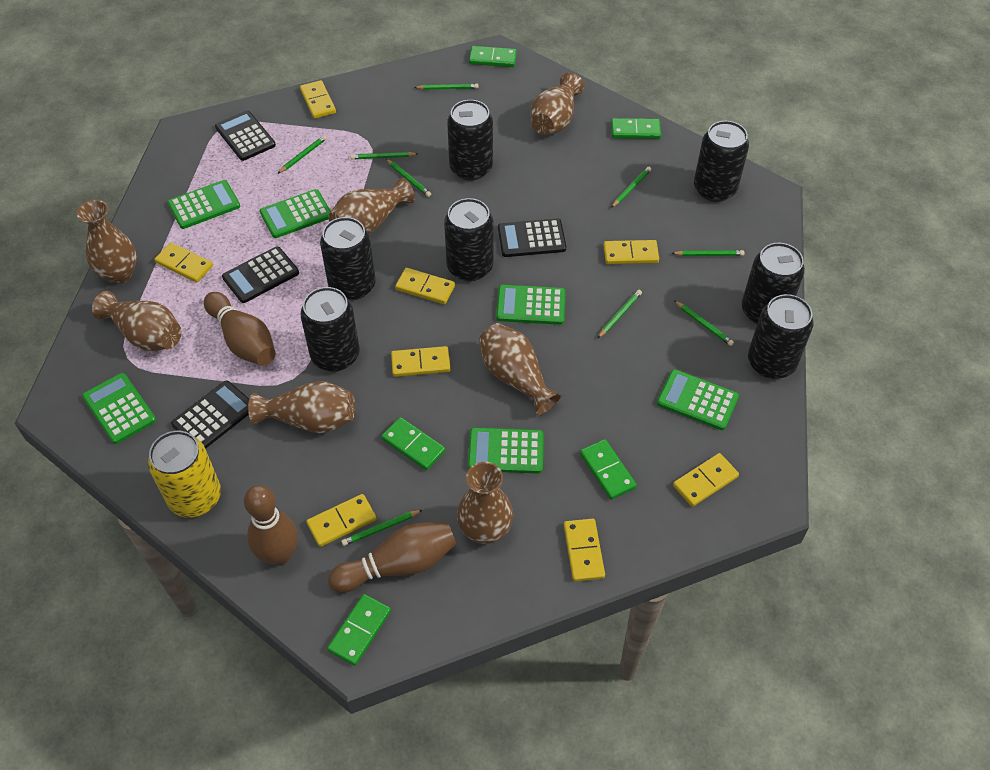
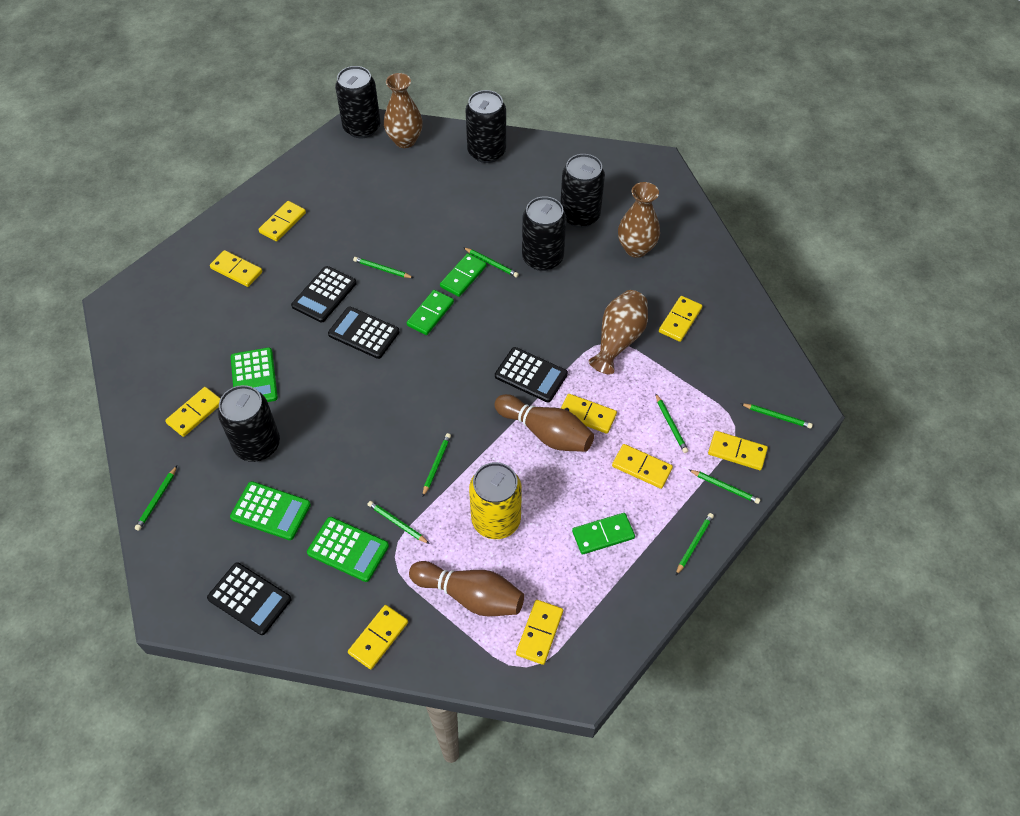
black can: [300,287,360,372] [320,217,376,300] [444,198,494,281] [447,100,493,180] [694,121,749,202] [742,243,805,324] [748,294,814,379] = 7 -> [218,385,280,462] [335,66,380,138] [465,90,506,163] [522,196,566,271] [561,154,605,228] = 5
brown bowling pin: [204,292,276,366] [244,485,298,566] [328,522,457,593] = 3 -> [409,561,524,616] [494,394,594,452] = 2
brown vase: [76,200,137,284] [92,291,182,351] [248,381,355,433] [329,178,415,234] [457,462,513,544] [479,323,561,415] [531,72,584,135] = 7 -> [384,73,423,148] [589,290,648,374] [618,182,660,258] = 3
green calculator: [82,373,156,444] [168,180,240,229] [260,189,331,238] [468,427,544,474] [496,285,566,325] [657,369,739,430] = 6 -> [230,481,311,540] [231,347,278,402] [307,517,389,582] = 3
green domino: [327,594,391,666] [381,417,445,470] [469,46,517,67] [580,439,637,500] [611,118,661,139] = 5 -> [407,290,454,335] [440,253,487,297] [572,513,635,555] = 3
yellow domino: [154,243,213,282] [300,80,336,119] [307,494,376,547] [391,346,450,377] [395,268,455,304] [564,518,605,582] [604,240,659,264] [673,453,739,507] = 8 -> [165,387,221,437] [210,250,262,287] [258,201,306,241] [348,605,408,669] [516,600,563,665] [561,394,617,434] [612,444,673,489] [659,296,702,342] [708,431,768,470] = 9

